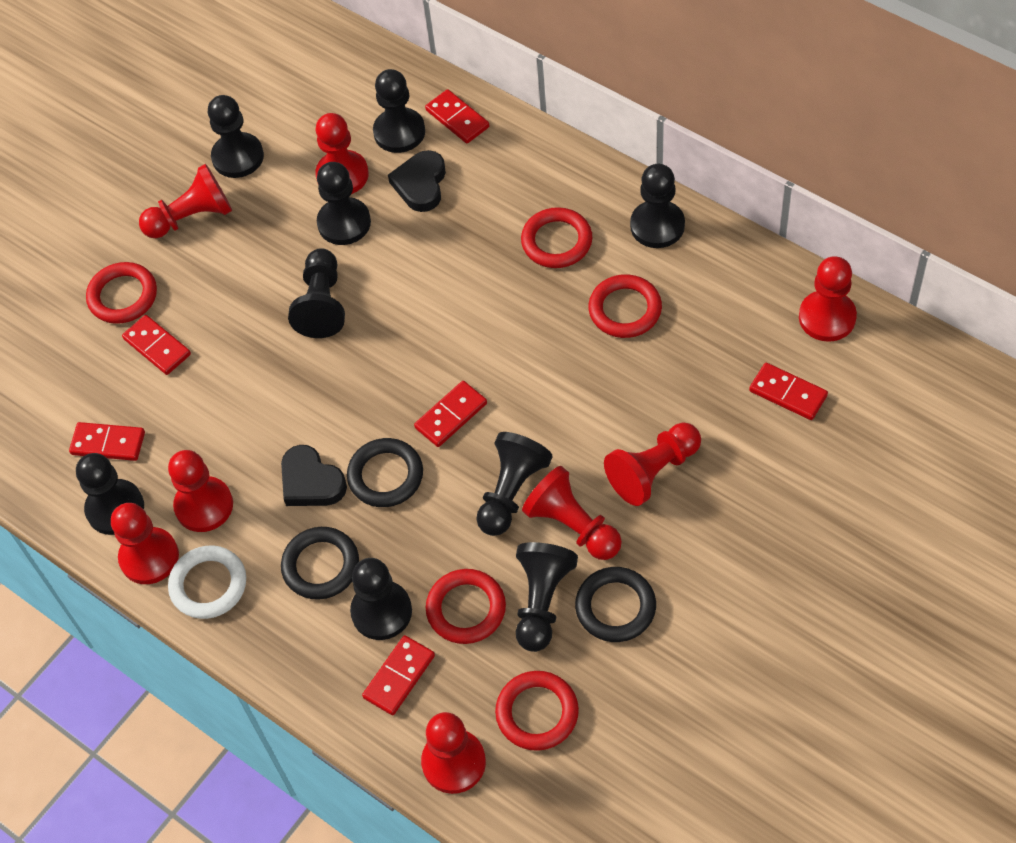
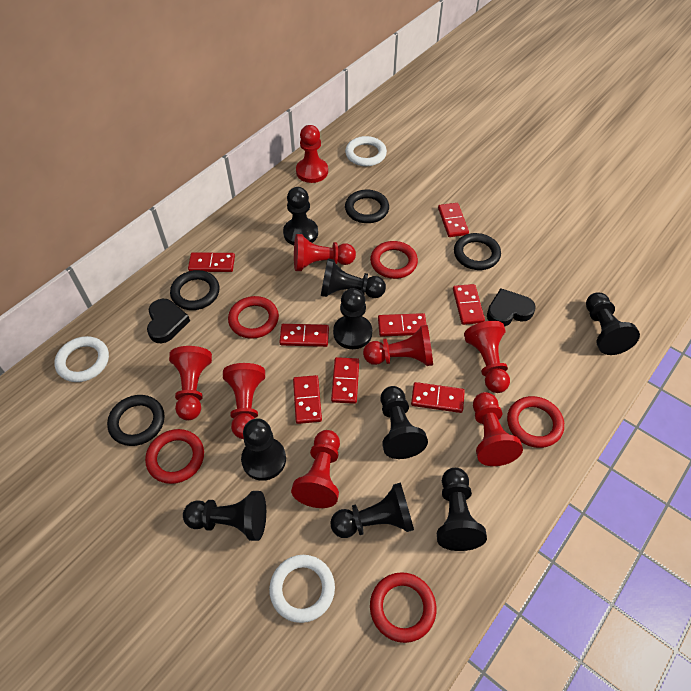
black ring: [281,527,359,600] [347,438,423,507] [575,567,656,642] = 3 -> [107,395,164,446] [170,270,220,310] [345,189,389,223] [454,233,501,270] = 4
red domino: [69,422,145,461] [122,315,191,375] [362,635,435,715] [414,381,487,447] [425,89,489,143] [749,363,828,420] = 6 -> [188,253,235,272] [279,324,329,347] [293,375,322,424] [331,357,359,404] [378,313,426,337] [411,382,465,413] [438,203,469,237] [453,284,485,325] = 8
white ring: [168,545,246,619] = 1 -> [54,336,109,382] [269,555,335,623] [345,136,387,166] = 3

